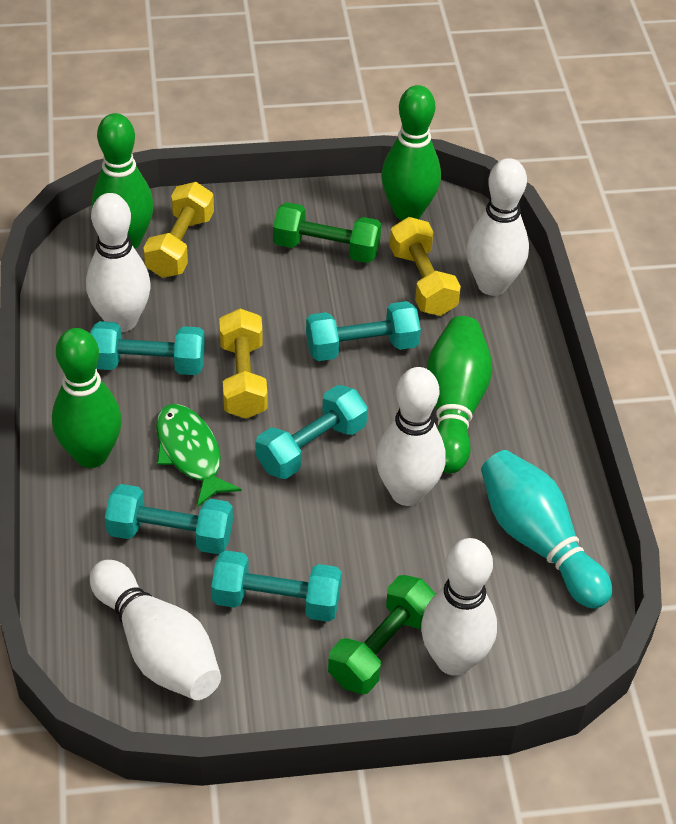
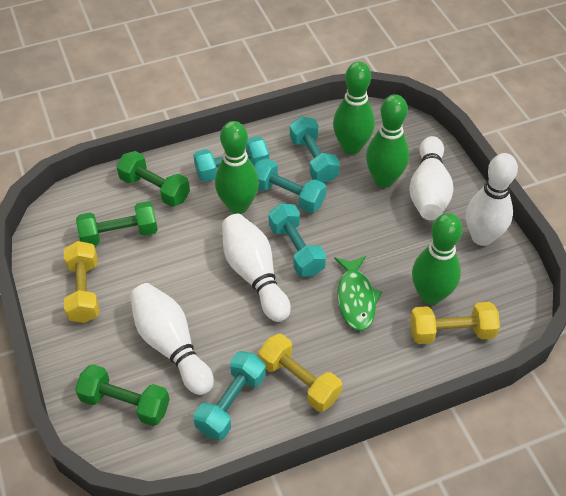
green dumbbell: [273,202,381,263] [328,575,436,694] = 2 -> [75,364,170,426] [76,201,158,246] [116,151,190,207] = 3
turquoise bowling pin: [481,450,612,609] = 1 -> none = 0
white bowling pin: [86,193,151,332] [90,560,221,700] [376,367,446,506] [421,538,497,676] [466,158,529,296] = 5 -> [130,283,214,395] [222,214,291,322] [409,136,454,220] [466,153,518,246] = 4

